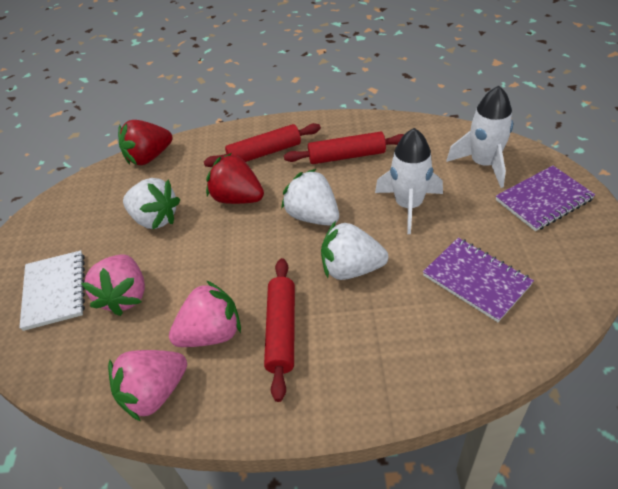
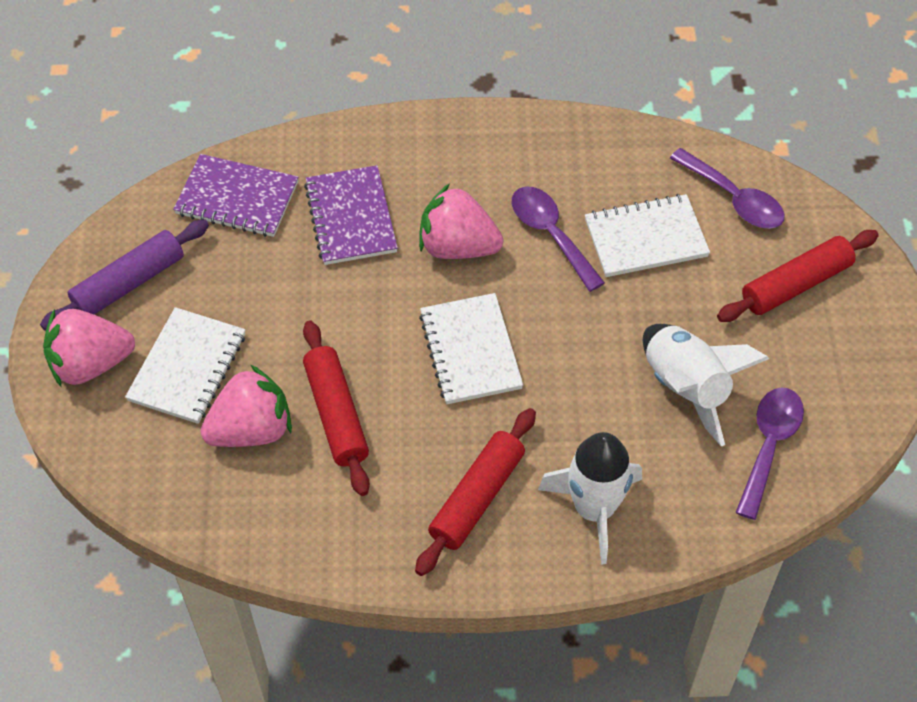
purple rolling pin: none = 0 -> [40,219,209,331] = 1
purple spoon: none = 0 -> [512,187,605,292] [670,148,785,229] [735,387,804,520] = 3
red strawberry: [118,120,172,165] [206,153,264,204] = 2 -> none = 0
white notebook: [19,250,85,331] = 1 -> [125,307,245,424] [419,293,523,404] [585,194,710,277] = 3
white strawberry: [123,178,180,229] [281,169,339,225] [321,221,388,280] = 3 -> none = 0

